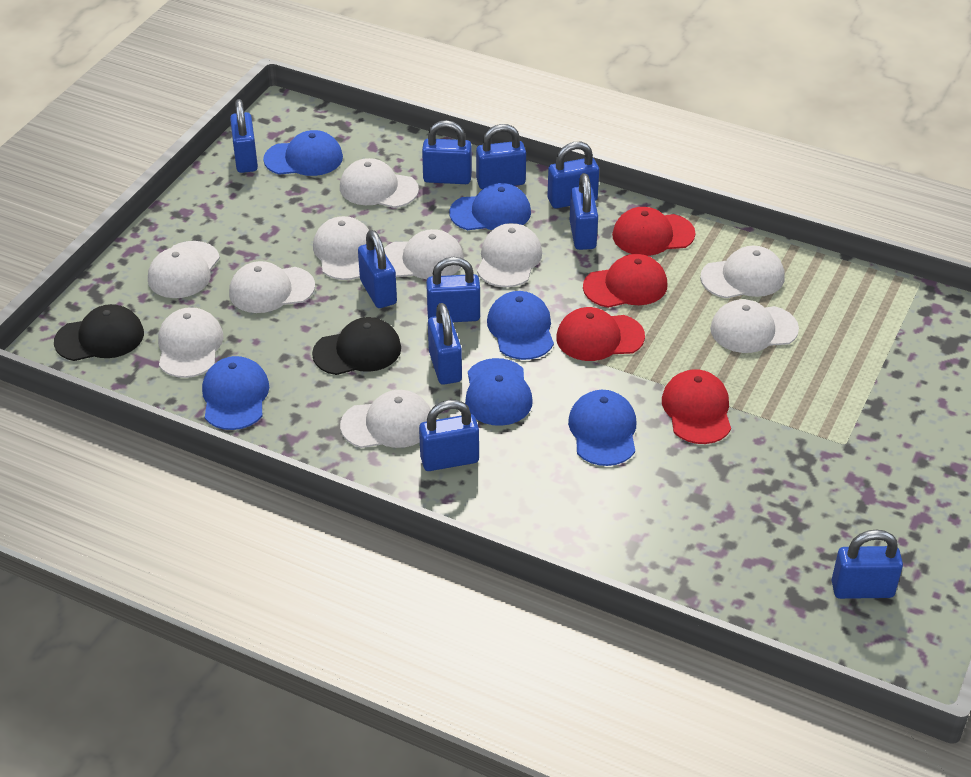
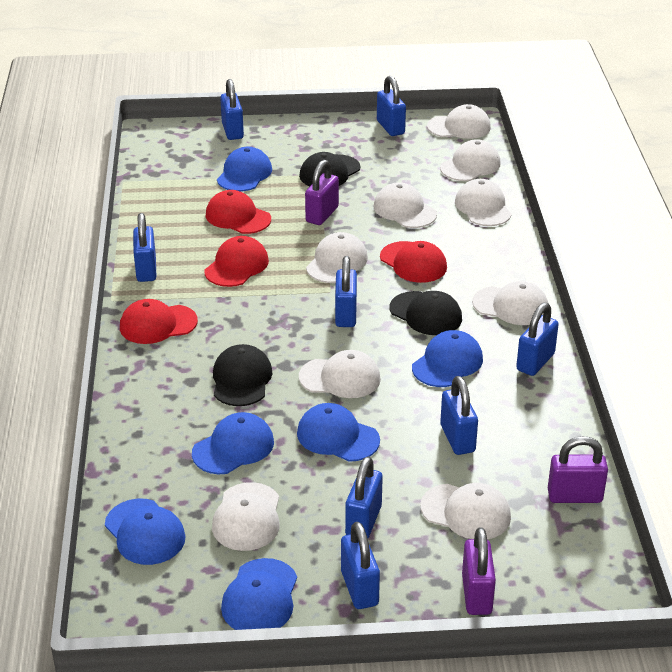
black cap: [54,304,144,361] [312,317,401,375] = 2 -> [213,344,272,406] [299,152,360,186] [390,291,462,335] = 3
blue padlock: [230,99,258,173] [358,230,397,308] [419,400,479,471] [422,120,472,184] [426,257,480,322] [428,303,462,385] [476,124,526,189] [547,142,599,208] [570,173,598,250] [832,530,903,599] = 10 -> [133,213,156,282] [220,79,244,140] [335,256,357,327] [341,522,380,609] [345,457,383,538] [377,76,406,136] [440,376,478,455] [516,303,559,376] = 8
purple padlock: none = 0 -> [305,160,339,225] [462,527,496,615] [548,436,608,503] = 3
white cap: [148,241,220,298] [158,307,223,378] [229,261,315,313] [313,216,369,280] [340,158,419,208] [340,390,431,448] [384,229,464,279] [477,223,542,287] [700,246,785,298] [710,299,799,353] = 10 -> [212,482,280,551] [299,350,381,398] [306,232,368,283] [374,182,437,228] [420,483,511,539] [427,104,491,139] [440,139,501,181] [455,179,512,226] [472,281,549,325] = 9

